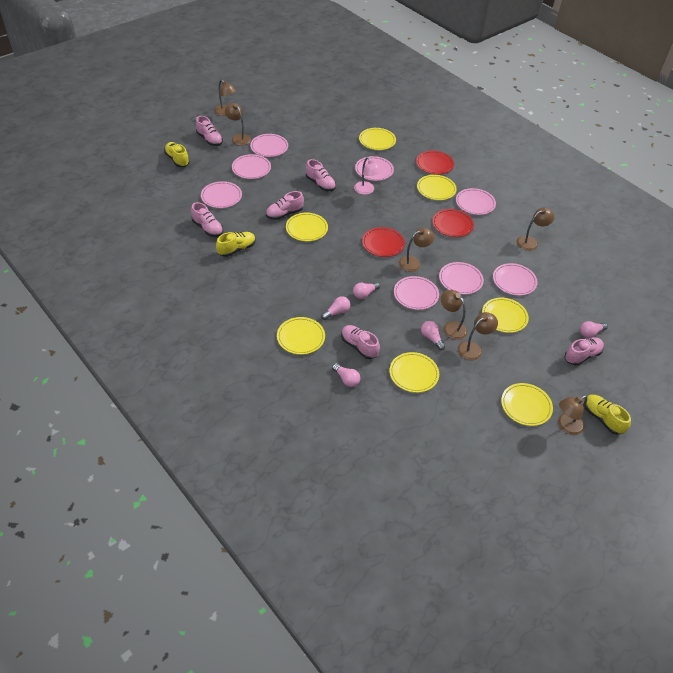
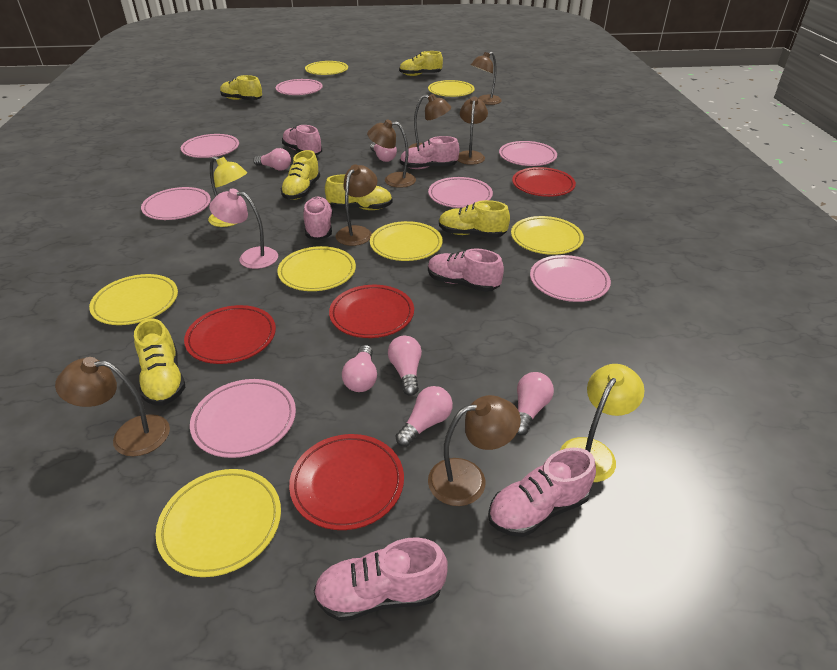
pink light bulb: [321,296,350,320] [332,363,360,387] [353,282,380,299] [421,321,445,350] [580,321,608,338] = 5 -> [253,148,291,171] [342,345,377,392] [370,142,397,162] [388,336,422,396] [396,386,453,447] [517,372,554,435] = 6
pink plate: [201,181,242,208] [232,154,271,179] [250,134,288,157] [355,156,394,181] [394,276,439,310] [439,262,484,294] [456,188,496,215] [493,263,538,296] = 8 -> [141,187,211,220] [181,134,239,158] [190,379,296,458] [276,79,322,95] [428,177,493,208] [499,141,557,166] [530,255,611,302] = 7
red plate: [362,227,405,257] [416,151,454,175] [432,209,474,237] = 3 -> [184,305,276,364] [289,434,404,530] [329,285,414,338] [512,167,576,197] = 4
yellow lamp: none = 0 -> [208,156,247,227] [560,364,645,482] = 2
yellow shoe: [164,142,190,167] [216,232,256,257] [584,395,631,435] = 3 -> [134,318,185,406] [220,75,262,100] [281,150,320,200] [325,174,393,210] [399,51,443,76] [439,200,510,237] = 6

